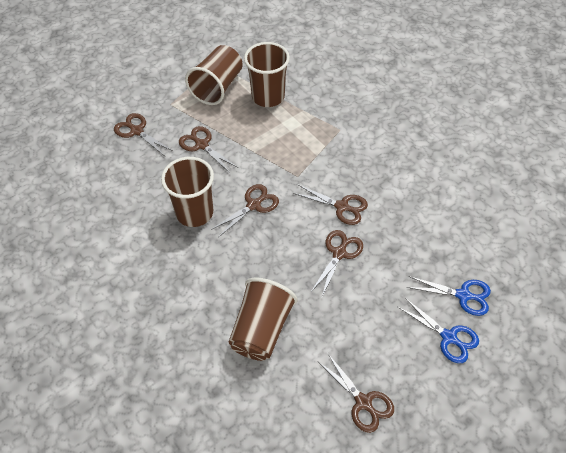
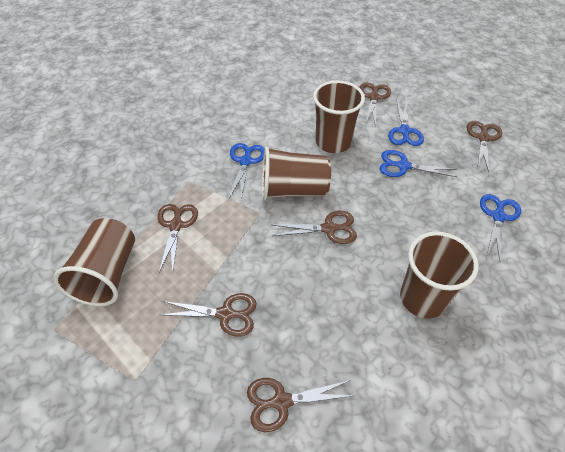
blue scissors: [398,298,479,363] [407,276,491,316] = 2 -> [229,143,265,200] [380,150,457,177] [388,101,424,146] [480,194,521,261] = 4

